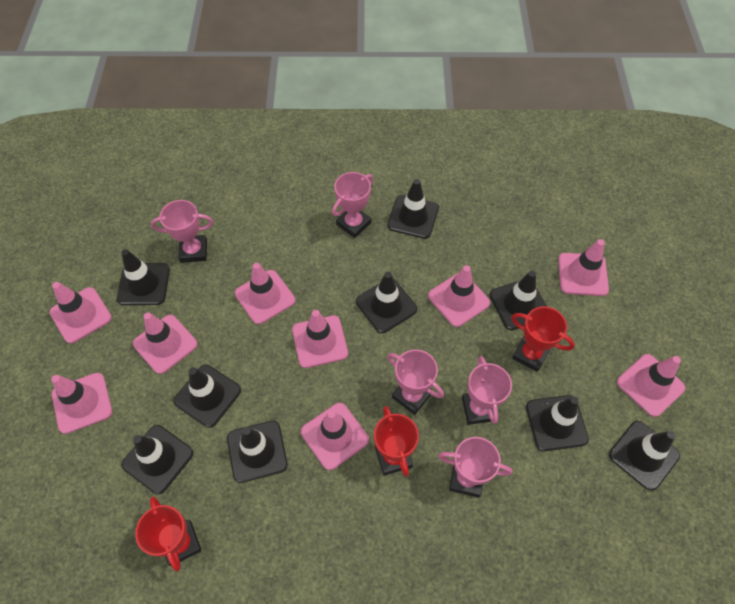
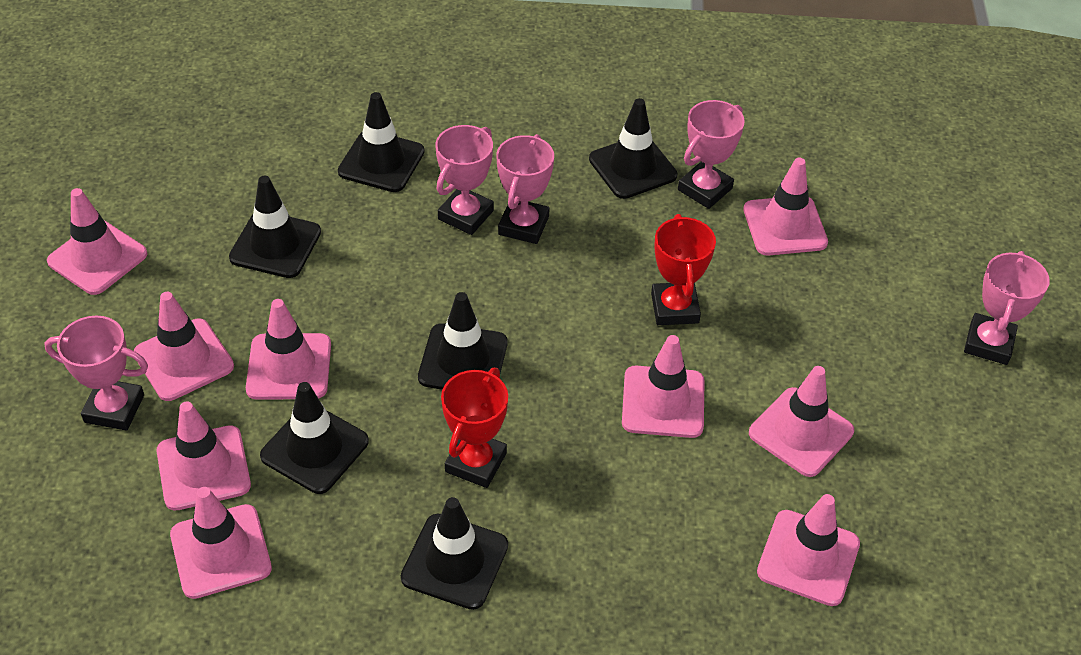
black traffic cone: [117,249,170,305] [122,425,194,494] [173,365,241,428] [227,421,288,483] [356,272,417,333] [387,179,439,239] [489,271,547,330] [526,395,589,452] [609,421,680,491] = 9 -> [229,176,321,278] [260,382,369,494] [338,92,425,192] [401,497,508,610] [418,292,508,390] [589,98,678,199] = 6
red trophy: [135,497,202,572] [374,406,419,477] [511,306,575,372] = 3 -> [441,368,508,488] [651,214,716,325] = 2

